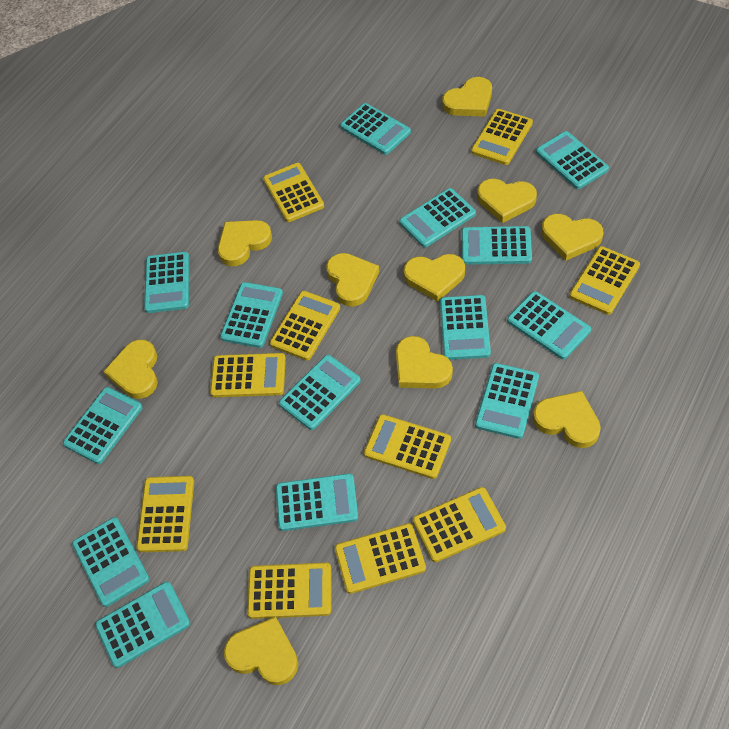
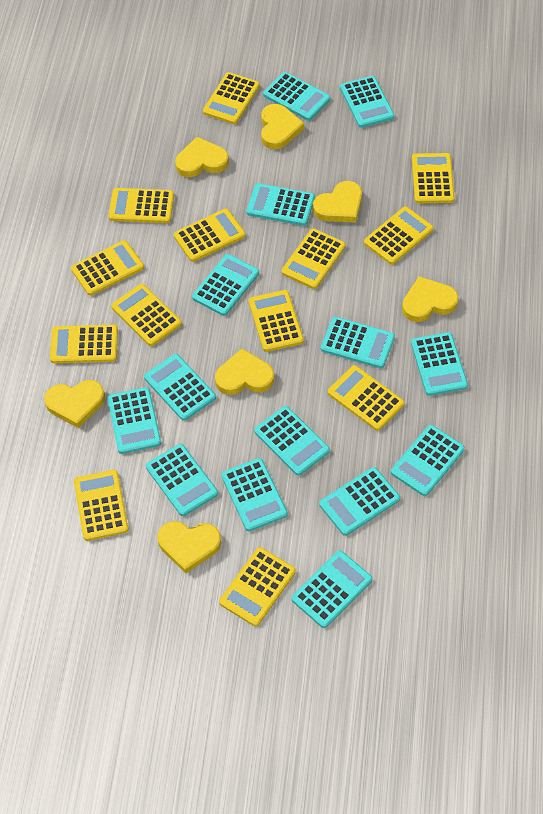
yellow calculator: [136,476,194,552] [210,353,286,397] [247,563,331,619] [263,163,324,222] [270,291,340,360] [335,523,426,594] [364,414,451,479] [413,487,506,562] [471,109,533,165] [569,246,640,315] = 10 -> [50,325,118,363] [71,240,144,296] [74,470,129,541] [109,188,174,223] [111,284,182,346] [174,209,246,262] [203,72,260,124] [219,547,296,626] [249,290,304,352] [281,228,346,289] [328,365,404,431] [364,207,433,265] [412,153,455,203] = 13
yellow heart: [103,340,158,399] [218,220,272,267] [224,616,299,685] [326,253,379,307] [396,336,453,389] [403,254,465,302] [442,77,492,117] [477,179,537,223] [533,391,601,448] [541,214,603,261] = 10 -> [44,380,105,428] [157,521,221,573] [175,137,229,177] [215,348,274,395] [261,104,304,149] [313,181,362,223] [402,276,459,322] = 7

